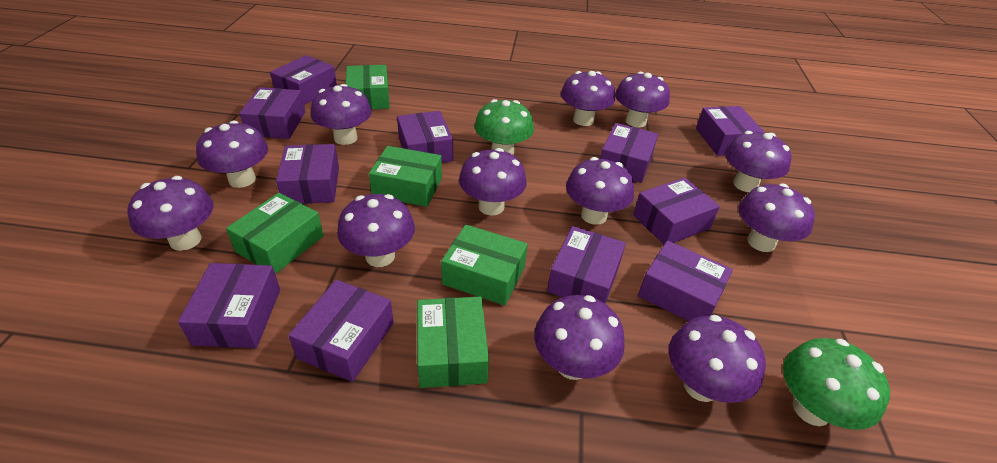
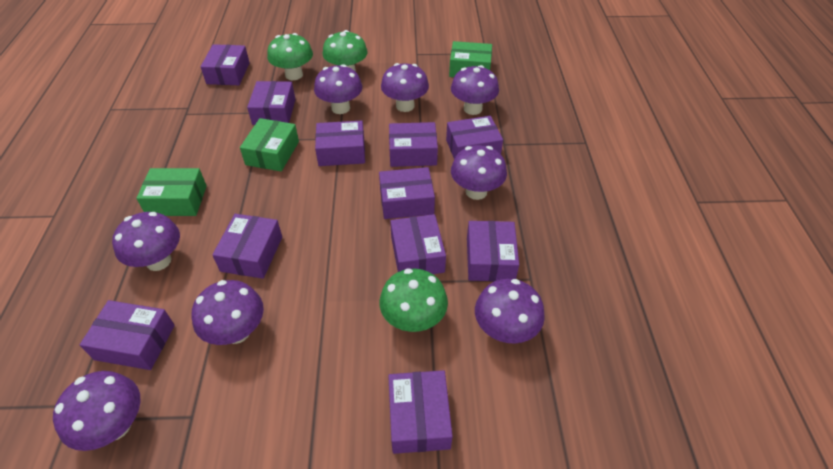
green box: [226,193,324,274] [346,65,390,110] [369,146,442,207] [417,297,489,388] [441,225,528,306] = 5 -> [136,168,207,216] [240,118,299,171] [449,41,492,77] = 3
green mushroom: [474,99,534,155] [783,338,890,430] = 2 -> [267,33,313,80] [323,30,368,72] [380,269,448,332] = 3
purple mushroom: [127,176,214,251] [196,121,268,188] [311,84,372,145] [337,194,415,267] [459,148,527,216] [534,295,625,380] [561,71,615,126] [566,157,634,225] [615,72,670,127] [669,315,766,403] [725,131,792,192] [739,184,815,252] = 12 -> [53,371,141,451] [112,212,180,271] [192,280,264,345] [314,64,362,114] [381,63,429,112] [451,65,499,115] [451,145,507,200] [475,279,545,344] = 8

